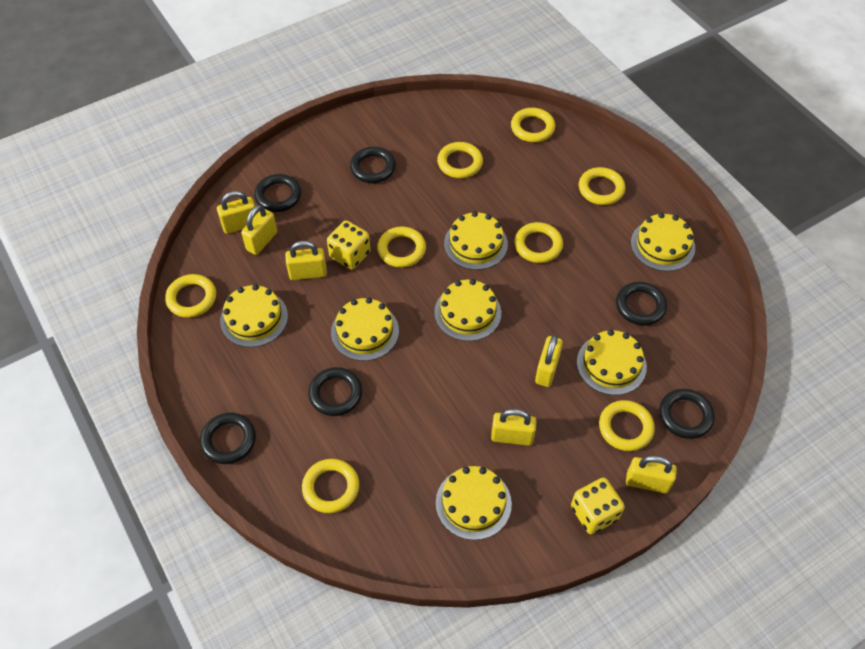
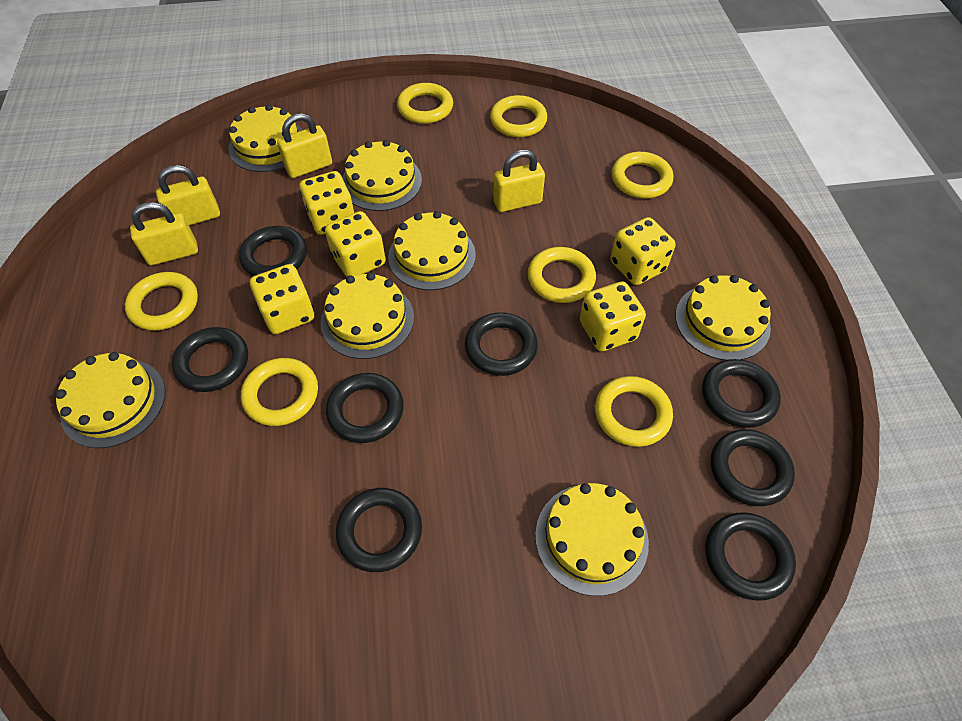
black ring: [200,413,256,464] [254,174,301,212] [308,367,362,416] [350,147,396,183] [616,282,667,326] [659,389,715,439] = 6 -> [172,327,248,392] [239,226,307,276] [326,373,404,443] [336,488,422,572] [465,312,538,376] [702,359,781,428] [706,512,796,601] [711,429,795,506] = 8
yellow dice: [327,220,370,270] [571,477,625,534] = 2 -> [250,264,314,334] [299,171,355,235] [325,211,386,277] [580,281,646,351] [610,217,676,285] = 5
yellow padlock: [217,191,257,234] [241,205,277,255] [285,241,327,280] [491,409,536,446] [535,335,563,387] [626,455,677,493] = 6 -> [130,202,198,265] [156,165,220,225] [277,113,332,178] [494,150,545,212] = 4
yellow ring: [165,274,216,318] [302,459,359,513] [377,227,426,267] [437,142,483,178] [511,108,555,142] [514,222,563,263] [579,167,625,205] [599,400,655,451] = 8 -> [124,272,198,331] [241,358,318,426] [397,83,453,124] [490,95,547,137] [528,247,596,303] [595,376,673,447] [612,152,673,198] = 7

